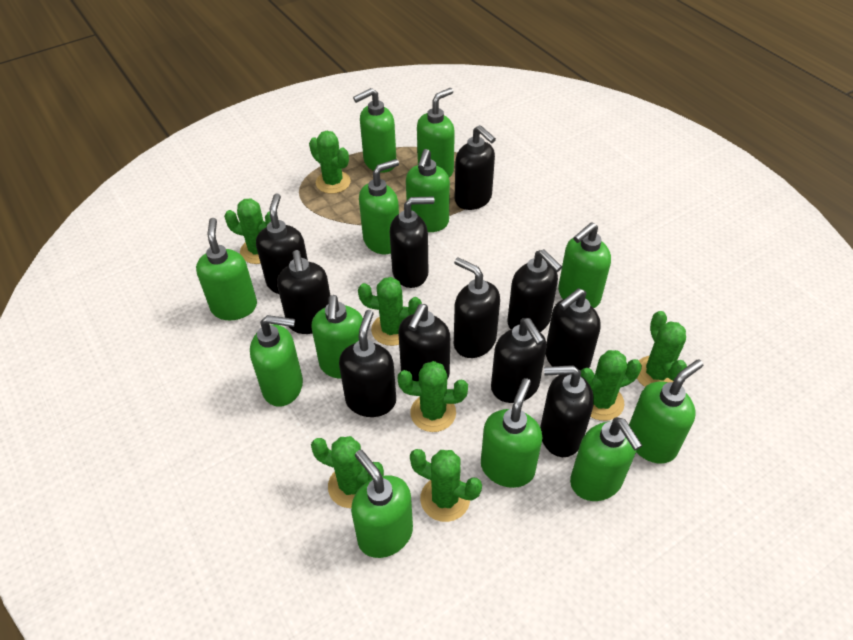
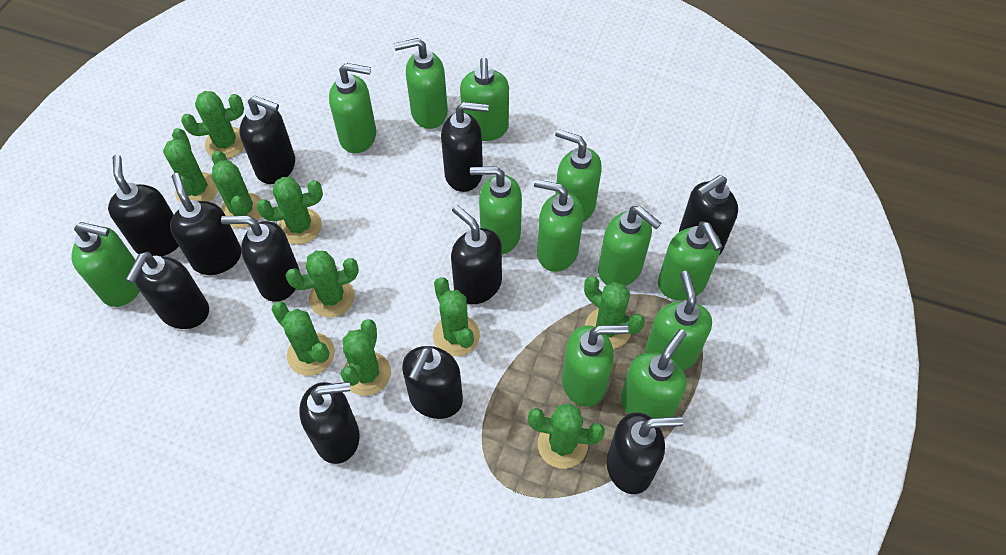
green cactus: [224,198,271,264] [309,131,351,194] [311,436,384,508] [358,277,422,346] [398,361,468,432] [410,449,482,522] [581,350,642,421] [637,311,687,387] = 8 -> [163,128,218,204] [181,91,244,159] [212,151,261,228] [256,177,323,245] [271,301,335,376] [286,251,359,318] [341,319,391,396] [433,277,480,357] [528,403,605,469] [584,276,645,349] = 10

